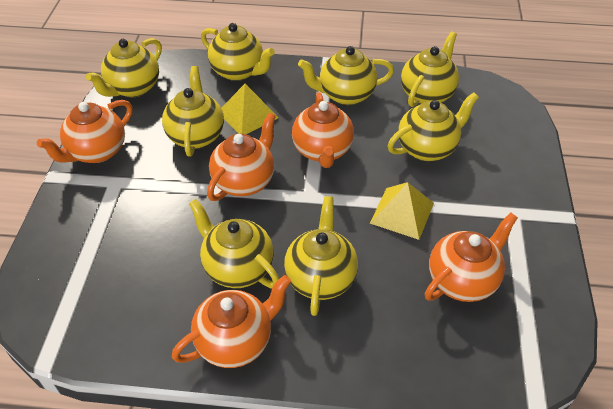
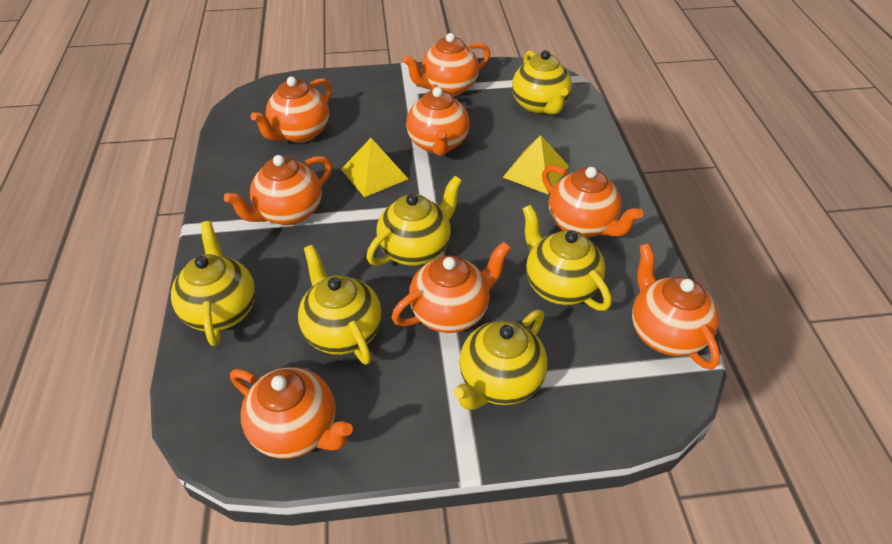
orange teapot: [37,100,132,163] [172,275,291,368] [207,112,276,201] [292,92,354,168] [425,213,518,302] = 5 -> [224,155,332,225] [230,367,353,459] [251,77,332,143] [391,241,511,333] [403,33,490,96] [406,84,469,156] [542,165,643,237] [632,243,720,370] = 8
yellow teapot: [86,38,162,97] [162,66,224,157] [189,199,279,288] [201,23,275,81] [284,196,358,316] [298,46,394,105] [388,92,479,161] [401,32,459,107] = 8 -> [171,221,256,346] [298,245,382,365] [366,176,462,266] [454,310,547,410] [512,50,572,115] [522,205,611,311] = 6

